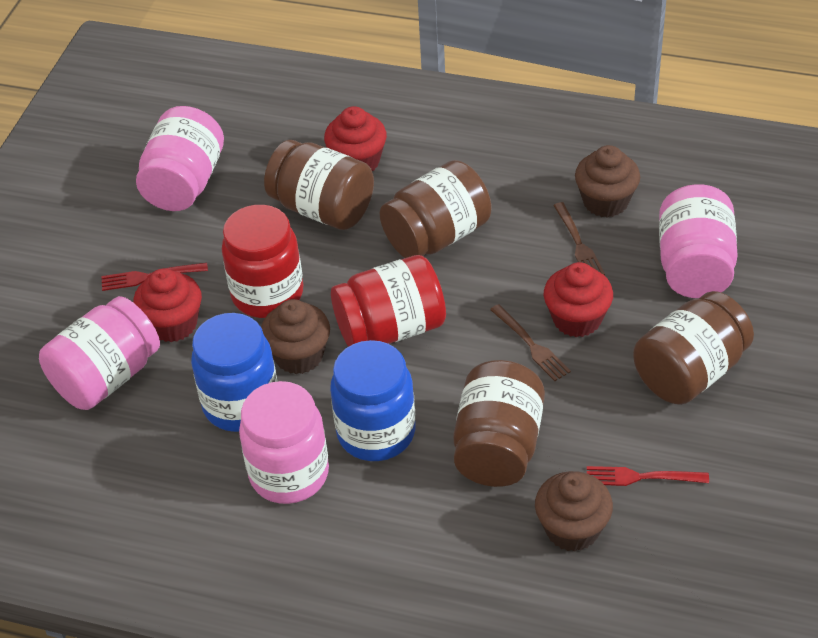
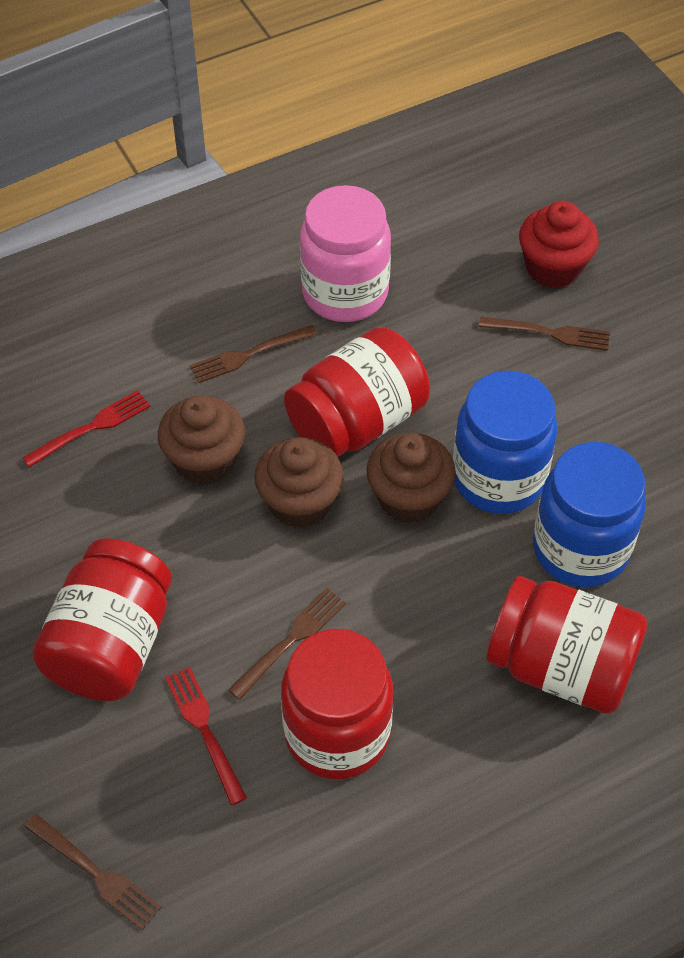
brown fork: [490,304,571,381] [553,202,605,275] = 2 -> [24,814,162,930] [190,325,318,383] [228,588,346,700] [479,316,610,351] = 4
brown jar: [264,140,374,230] [380,160,491,258] [453,360,545,487] [633,291,754,405] = 4 -> none = 0
pink jar: [39,296,160,410] [136,106,224,211] [239,381,329,504] [659,184,738,298] = 4 -> [300,185,391,322] = 1
red cupcake: [133,268,202,342] [324,106,387,171] [544,262,613,337] = 3 -> [519,201,599,288] = 1
red jar: [222,205,303,318] [331,255,446,347] = 2 -> [33,538,172,701] [281,629,393,779] [284,327,430,457] [487,576,648,714] = 4

